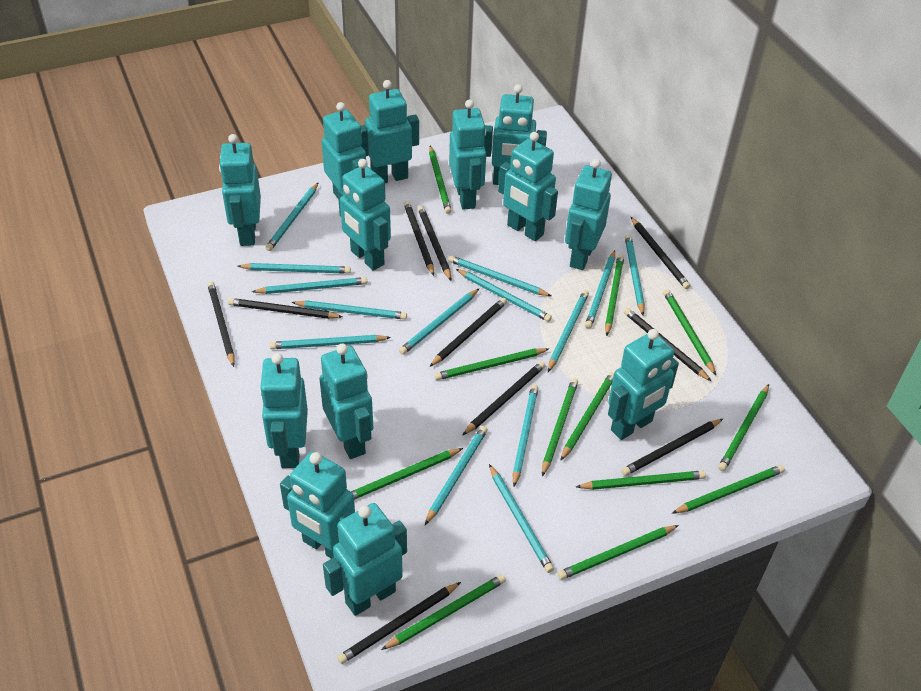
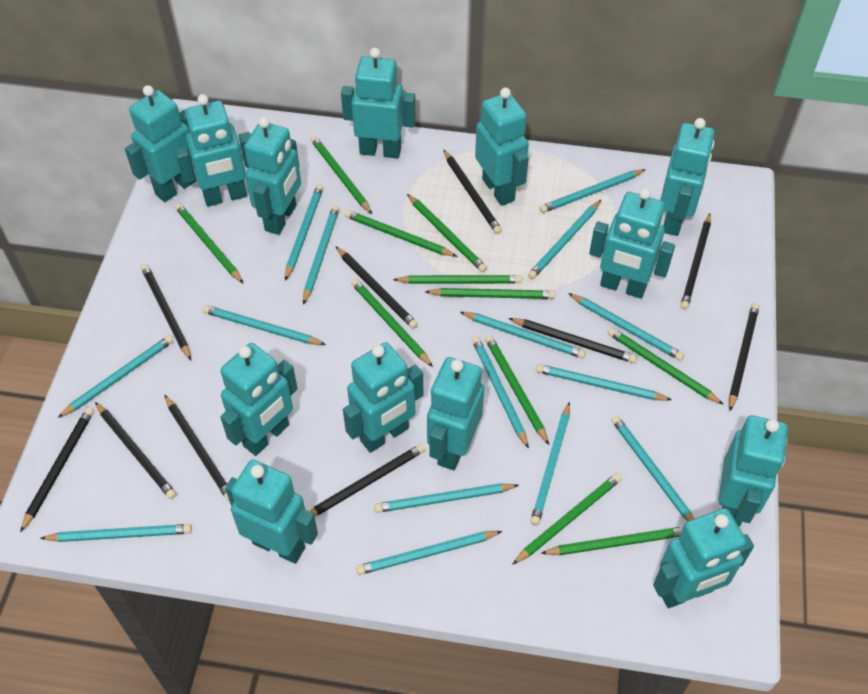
green pencil: [351,448,463,500] [381,574,506,650] [429,146,452,214] [434,348,549,380] [542,378,578,476] [558,525,679,580] [561,372,614,460] [576,471,706,490] [605,254,624,336] [663,289,716,375] [672,465,785,513] [718,384,769,471] = 12 -> [175,203,244,284] [310,136,372,214] [345,210,457,257] [351,279,433,367] [393,275,522,284] [407,194,487,272] [425,288,555,299] [485,335,549,445] [512,473,622,565] [541,526,684,555] [608,328,724,405] = 11
turquoise pencil: [238,263,351,274] [252,277,367,294] [265,182,319,251] [270,335,391,349] [291,300,407,320] [399,289,479,355] [425,426,488,525] [448,255,551,296] [456,269,552,322] [489,464,554,573] [513,384,538,487] [548,290,589,372] [585,250,615,329] [625,234,645,315] = 14 -> [40,524,192,542] [58,335,174,418] [203,305,326,345] [285,184,324,281] [303,205,339,305] [356,531,502,575] [374,483,519,513] [460,312,586,359] [472,336,529,449] [528,200,601,279] [530,402,570,526] [536,364,672,401] [540,169,646,213] [568,293,684,361] [611,415,694,521] = 15

